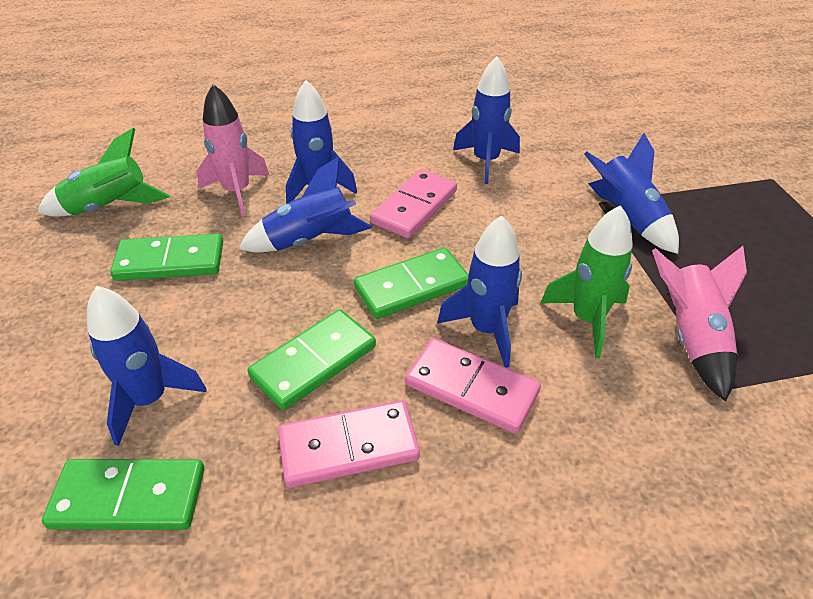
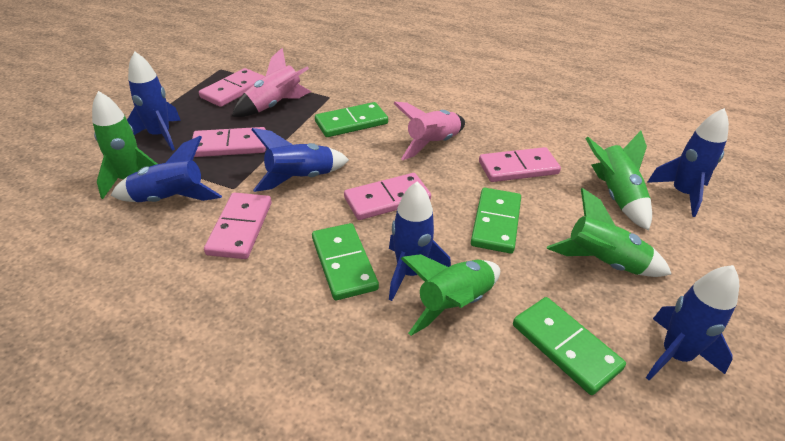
green rocket: [37,128,170,216] [541,205,633,358] = 2 -> [92,91,157,199] [400,254,500,336] [547,188,671,277] [585,131,652,231] = 4
pink domino: [278,400,420,488] [370,169,457,238] [405,338,541,434] = 3 -> [192,127,266,157] [199,68,265,107] [204,192,272,259] [344,173,431,220] [479,147,561,182] = 5

